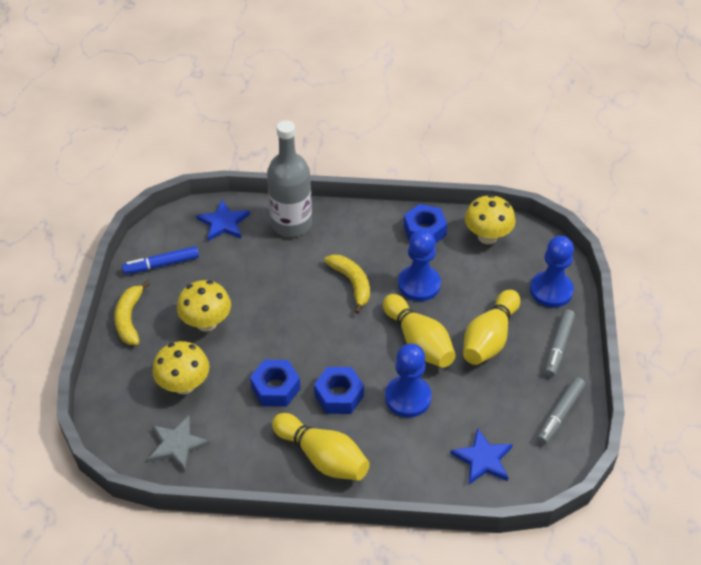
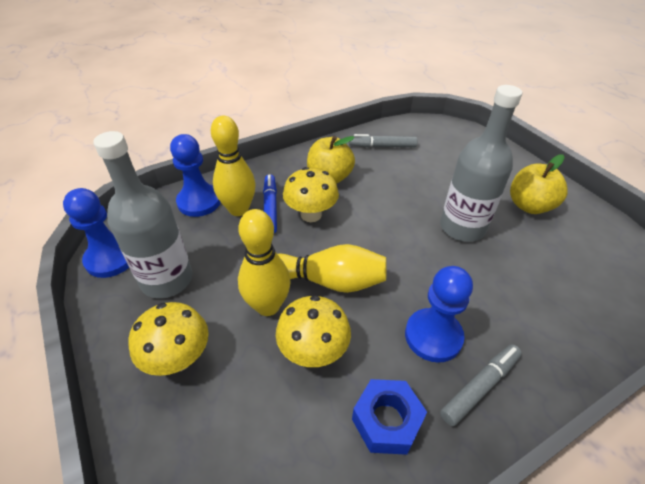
blue nut: [250,360,300,407] [314,367,364,414] [404,204,447,243] = 3 -> [352,379,427,455] = 1
blue star: [196,200,250,241] [450,428,513,485] = 2 -> none = 0
grey bottle: [267,120,312,237] = 1 -> [93,131,193,299] [440,85,522,242] = 2
grey star: [148,416,210,472] = 1 -> none = 0
yellow apple: none = 0 -> [307,136,355,184] [510,154,567,214] = 2
yellow banana: [114,280,150,345] [324,255,370,314] = 2 -> none = 0

